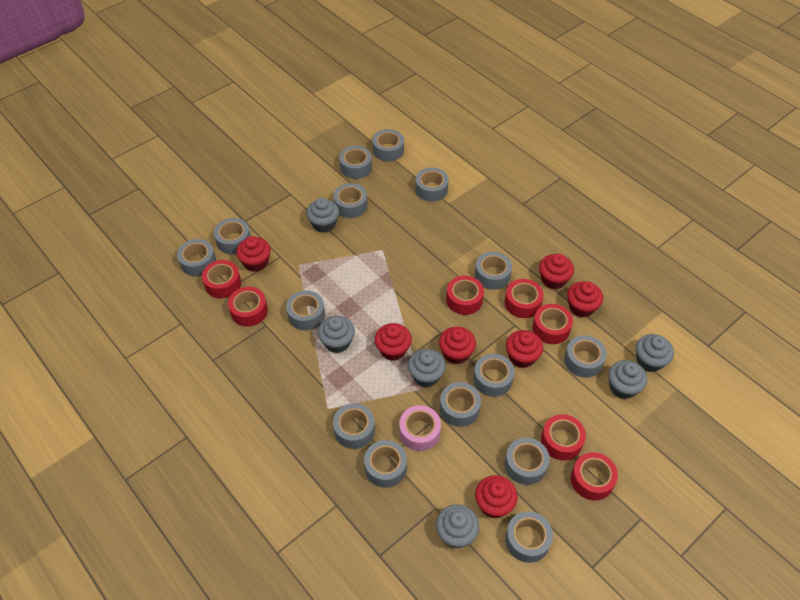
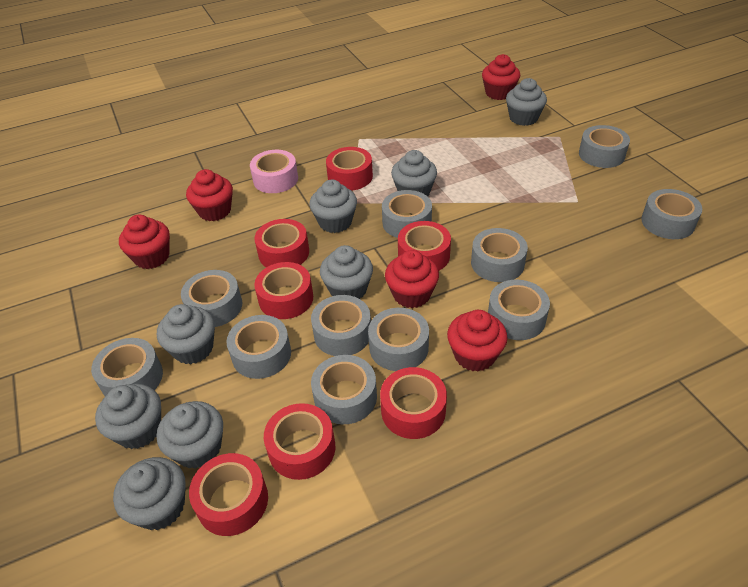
grey cupcake: [306,198,339,233] [318,316,355,353] [408,349,446,387] [436,504,479,548] [608,360,647,399] [636,334,674,372] = 6 -> [95,384,161,449] [113,457,186,530] [157,304,215,364] [157,401,223,469] [309,180,357,233] [320,245,373,299] [391,150,437,196] [506,78,547,126] = 8
grey tape: [177,239,216,277] [214,218,251,255] [286,290,325,331] [333,183,368,218] [333,403,375,449] [339,146,372,179] [364,440,407,488] [372,129,404,162] [415,167,449,202] [440,382,481,427] [473,354,515,397] [475,252,512,290] [505,438,550,485] [505,511,553,563] [564,335,607,378] = 15 -> [91,338,163,396] [181,270,242,327] [227,315,291,379] [311,295,371,356] [311,355,377,424] [368,308,429,371] [382,190,432,238] [471,228,528,282] [488,280,550,340] [579,125,630,168] [641,189,702,239] = 11
red cupcake: [236,236,271,272] [375,323,412,361] [439,327,476,364] [475,475,517,518] [506,330,543,368] [539,254,574,289] [567,281,603,318] = 7 -> [119,214,170,269] [186,169,233,221] [385,250,439,308] [447,310,508,372] [482,54,521,100] = 5

